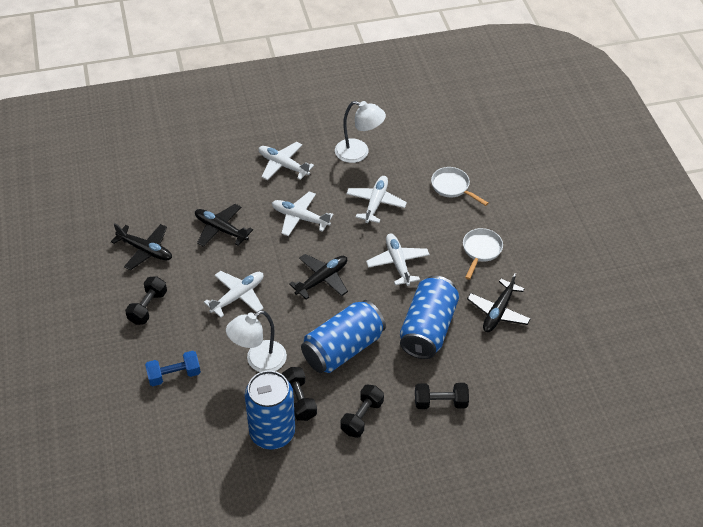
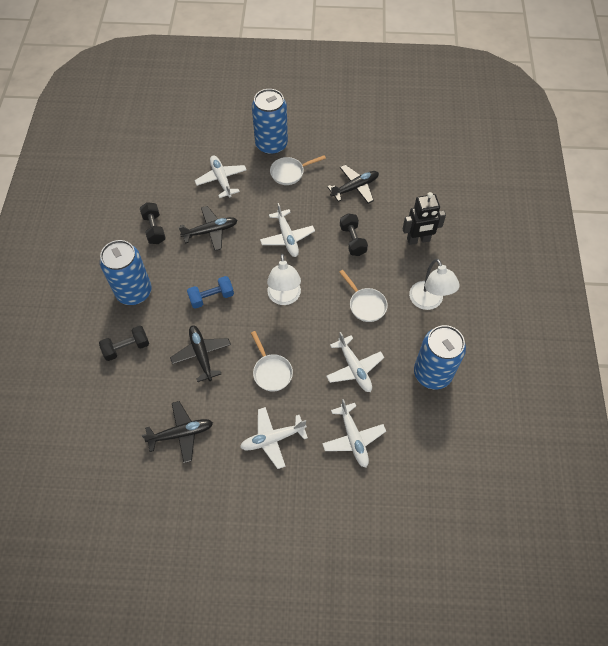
black dumbbell: [125,276,167,325] [282,367,317,421] [341,384,384,438] [415,383,469,409] = 4 -> [99,326,149,361] [140,202,166,244] [340,213,368,256] = 3
black robot: none = 0 -> [403,192,446,245] = 1
white pan: [431,167,488,206] [463,228,503,280] = 2 -> [251,331,293,391] [270,155,326,185] [339,270,388,322] = 3

